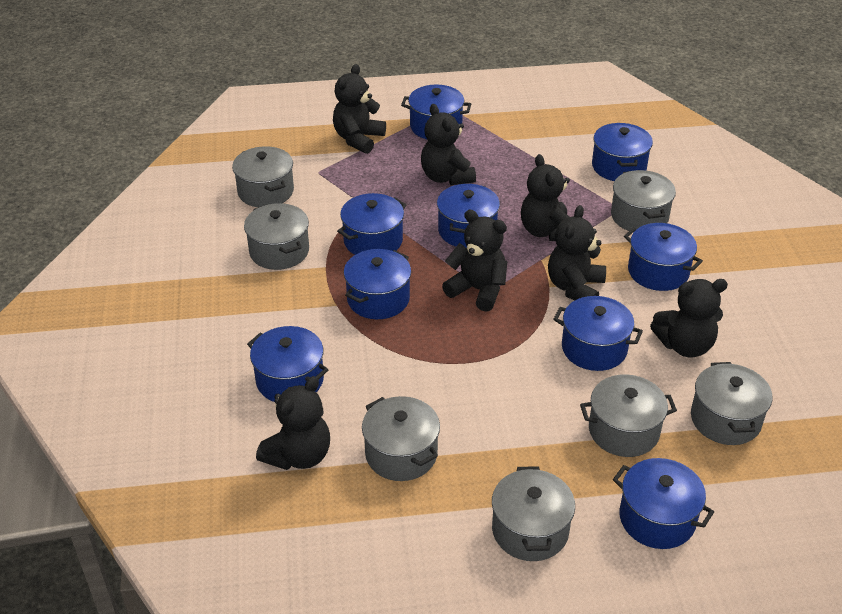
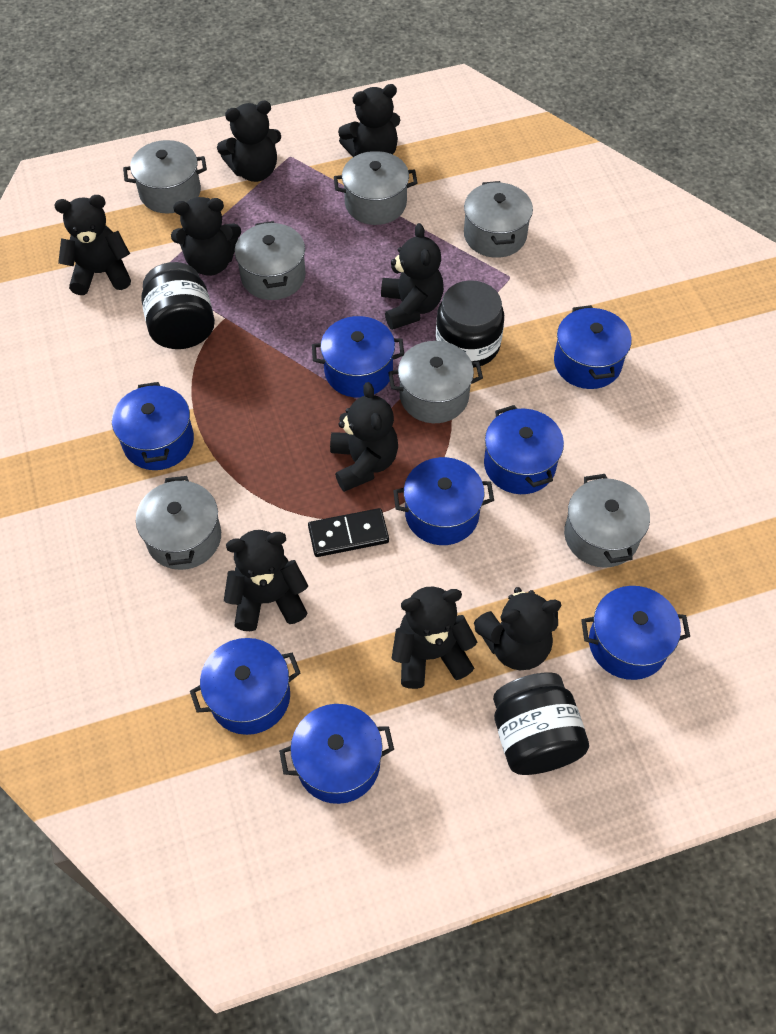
black domino: none = 0 -> [308,508,389,557] = 1
black jar: none = 0 -> [141,262,215,349] [436,280,504,368] [493,672,589,775] = 3
black teddy bear: [256,376,330,470] [333,64,386,154] [421,104,476,185] [442,210,507,312] [521,154,570,241] [548,205,606,301] [650,279,728,358] = 7 -> [54,195,131,295] [171,197,241,276] [217,101,281,182] [224,530,308,631] [330,382,398,492] [338,84,400,157] [381,223,444,330] [392,587,477,689] [474,587,561,670] = 9
blue pot: [247,326,328,402] [337,193,406,255] [344,249,411,319] [401,85,471,139] [437,184,500,248] [554,296,643,371] [592,123,653,181] [613,458,714,549] [624,223,703,291] = 9 -> [112,382,194,470] [190,638,301,735] [279,704,394,804] [312,316,404,398] [393,457,494,545] [484,405,564,494] [554,305,632,389] [581,586,690,680] = 8

